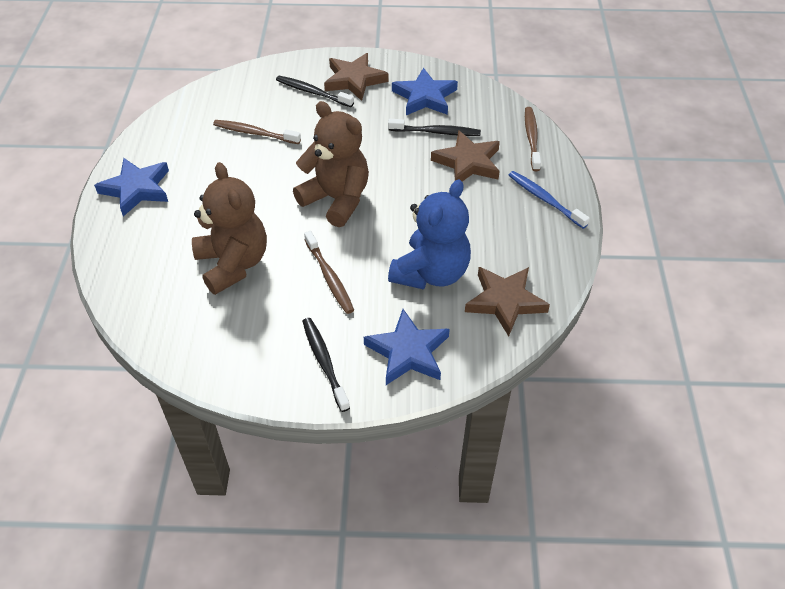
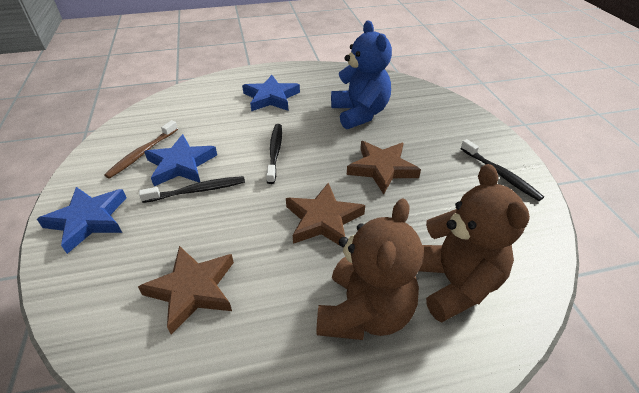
blue toothbrush: [509,171,590,229] = 1 -> none = 0
brown toothbrush: [213,120,301,144] [304,231,354,314] [525,107,541,171] = 3 -> [104,120,178,179] = 1

